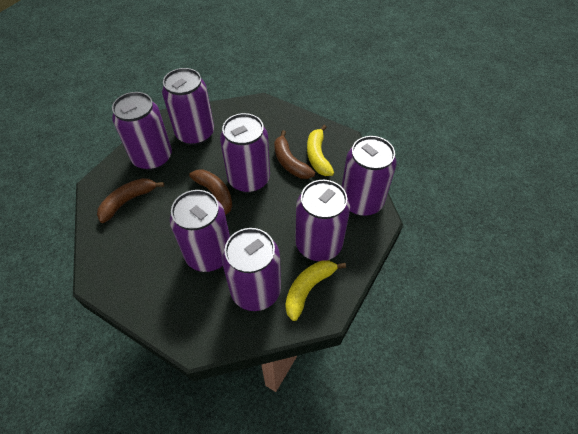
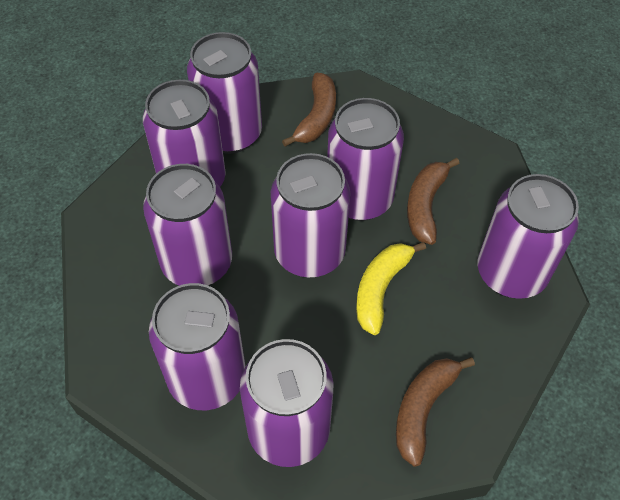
purple can: [112,92,172,170] [162,68,214,145] [170,190,230,272] [220,113,270,193] [222,228,281,311] [295,180,350,261] [342,136,397,216] = 7 -> [143,80,226,186] [143,164,232,286] [149,283,246,410] [187,32,262,154] [240,339,333,467] [271,153,351,278] [327,98,404,221] [478,174,579,299] = 8
yellow banana: [285,261,346,321] [307,125,334,176] = 2 -> [356,242,426,335] = 1

